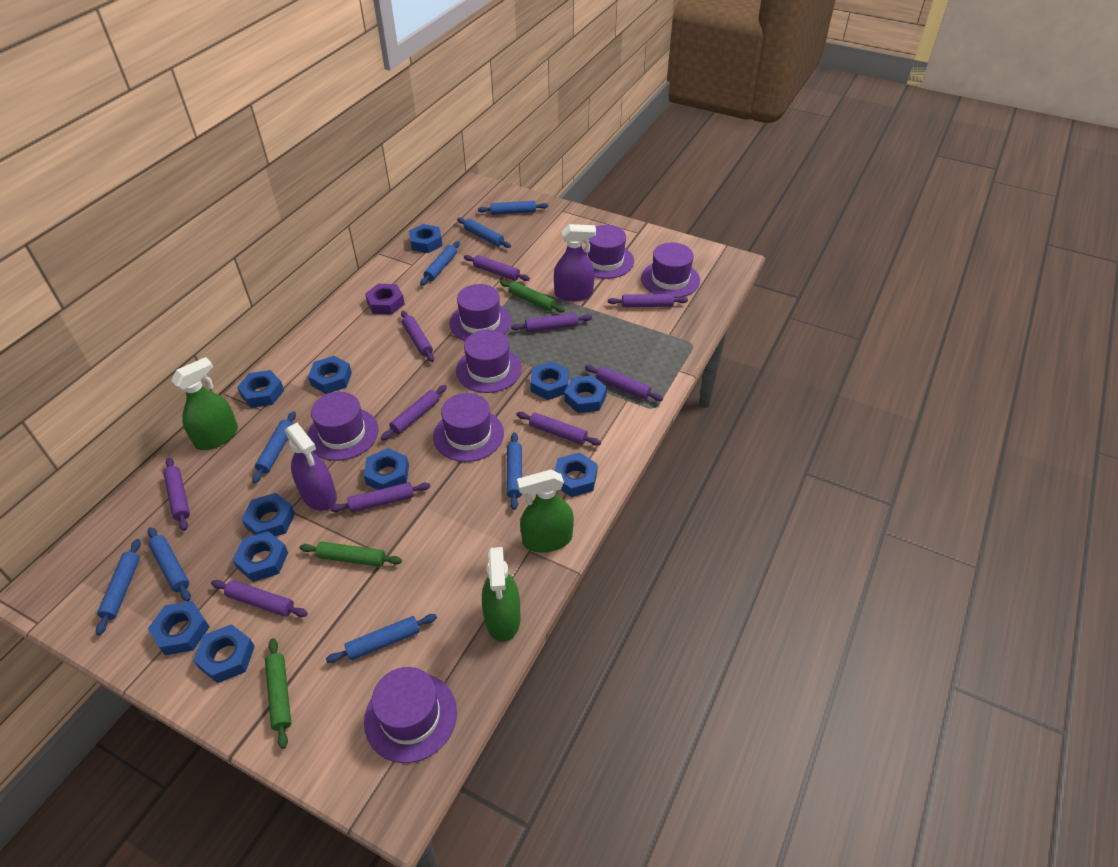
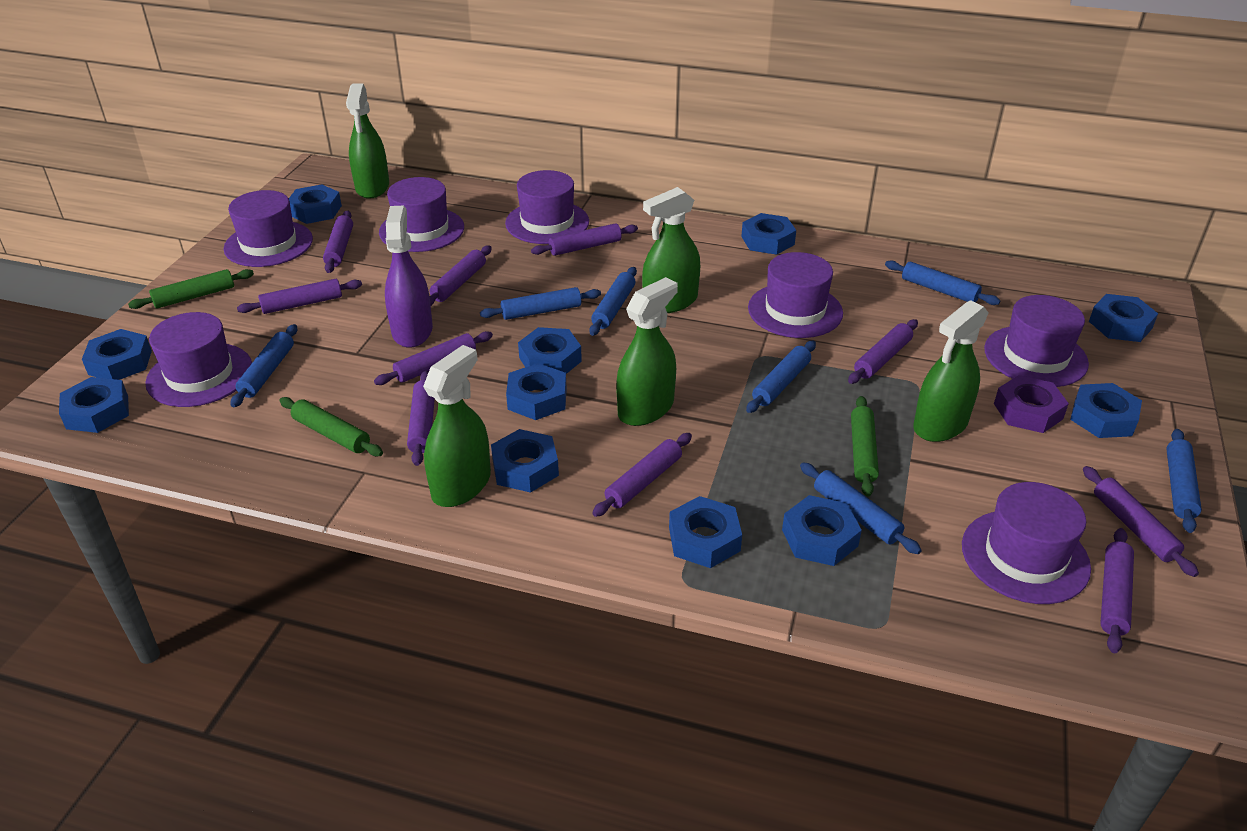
blue rolling pin: [96,539,141,635] [147,527,191,602] [252,411,296,484] [326,614,437,663] [420,241,460,286] [457,217,511,248] [478,201,548,215] [507,432,522,510] = 8 -> [231,324,297,407] [480,287,601,320] [589,267,637,336] [746,341,816,413] [800,462,922,554] [885,260,1000,305] [1166,429,1202,533] = 7
green spray bottle: [171,357,238,450] [482,547,520,642] [517,470,574,553] = 3 -> [346,83,389,199] [423,345,491,507] [616,277,678,426] [642,187,700,313] [913,300,988,442] = 5
purple spray bottle: [285,423,337,511] [554,224,596,301] = 2 -> [385,205,433,348] = 1

